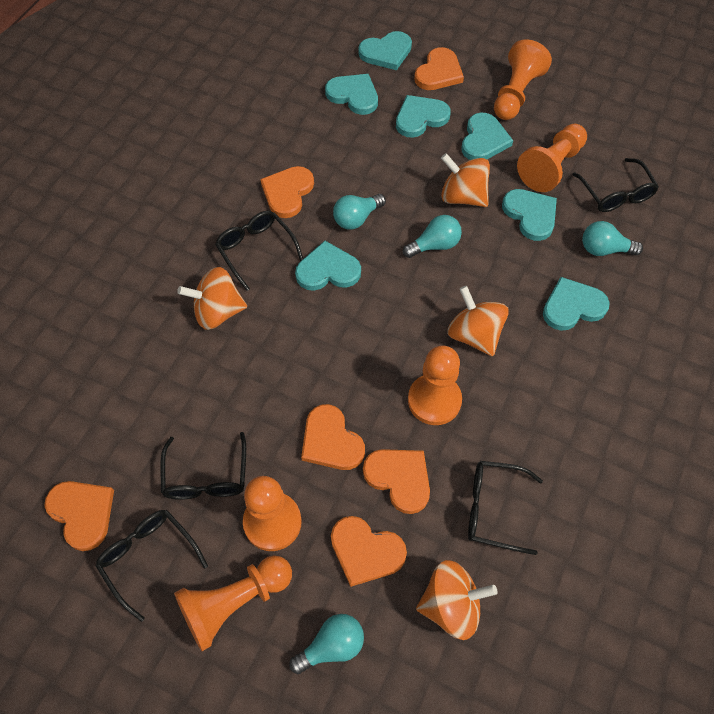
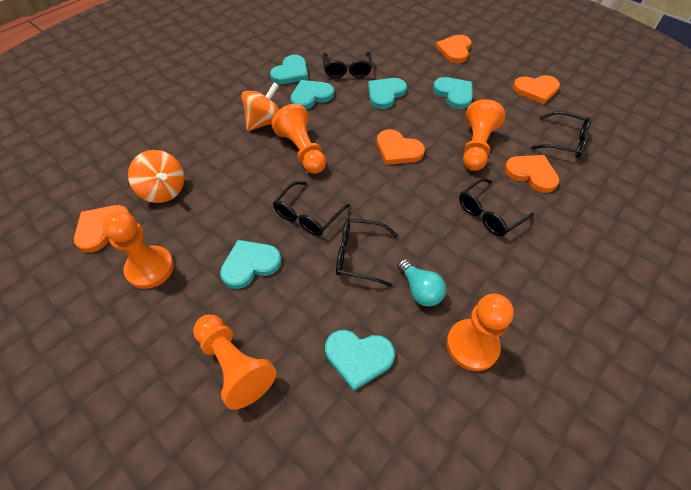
orange heart: [45,481,114,551] [260,166,314,218] [301,404,365,470] [331,516,407,587] [363,449,430,514] [414,47,464,90] = 6 -> [74,205,130,253] [377,130,425,165] [435,35,472,63] [504,155,559,193] [513,75,560,104] = 5
orange spinning top: [177,267,247,330] [416,560,497,640] [441,153,490,207] [447,286,509,356] = 4 -> [128,150,184,203] [242,82,279,131] = 2
turquoise heart: [295,241,361,291] [325,74,378,115] [358,31,412,70] [396,95,451,138] [462,113,513,160] [502,189,557,241] [543,277,610,331] = 7 -> [220,240,282,289] [270,55,308,84] [291,80,334,109] [325,330,395,391] [368,78,407,109] [433,77,472,109] = 6
turquoise light bulb: [289,614,364,674] [333,194,386,230] [403,215,462,258] [582,221,643,256] = 4 -> [397,259,446,306] = 1

